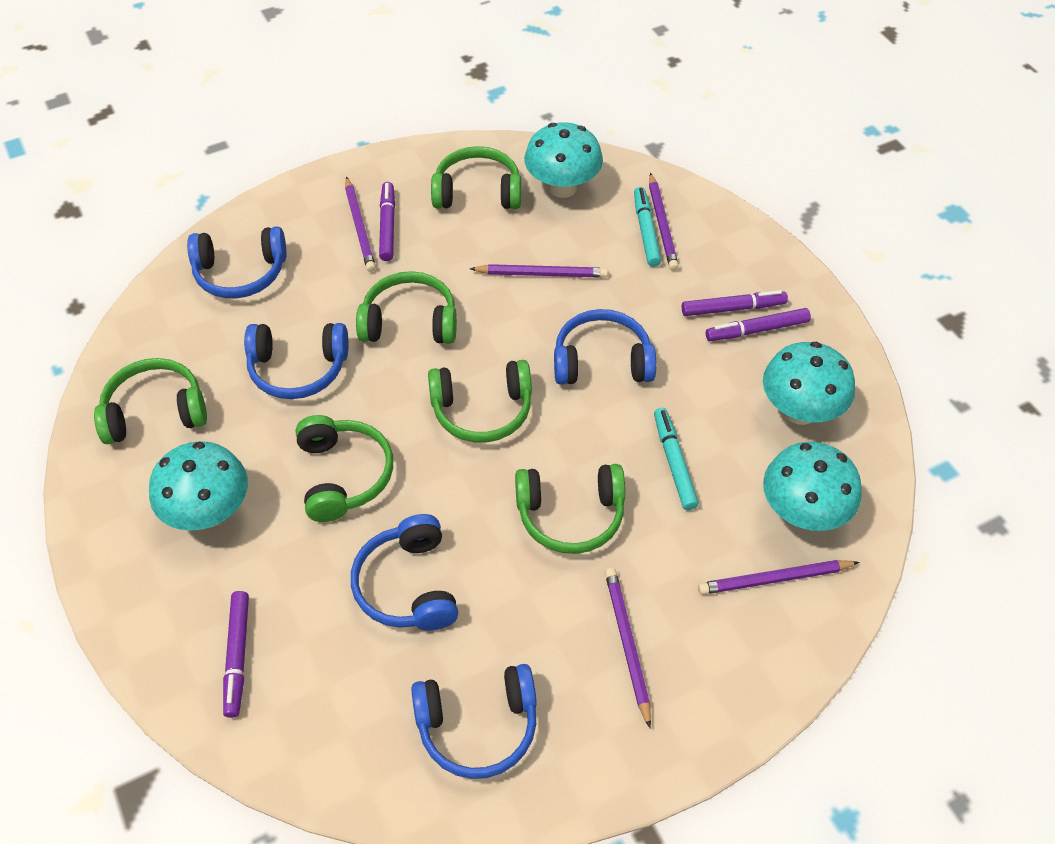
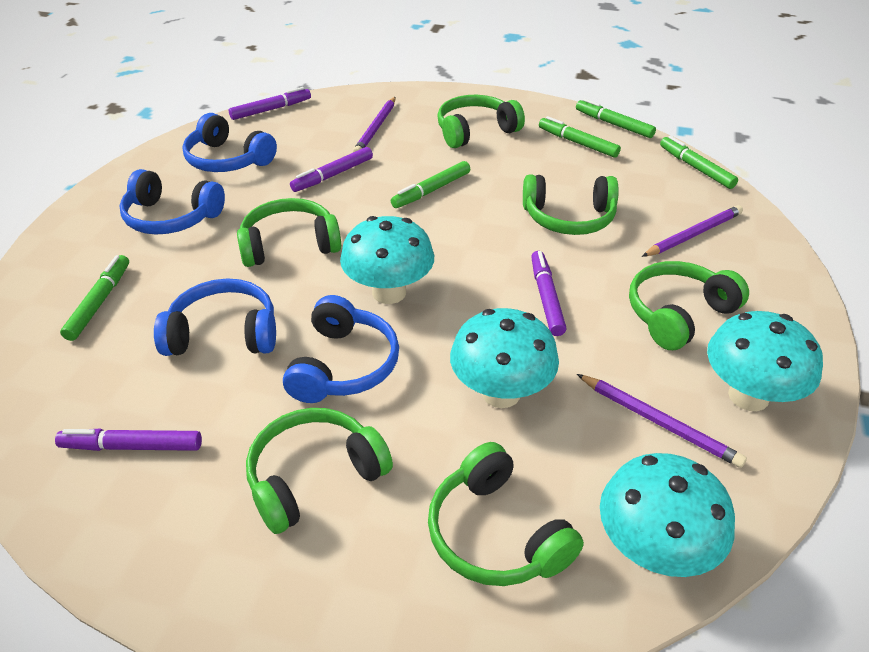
blue headphones: [187,226,286,298] [244,323,349,399] [351,514,458,631] [411,664,537,779] [554,309,656,385] = 5 -> [119,169,225,234] [154,279,276,356] [182,113,277,172] [283,295,399,403] = 4
green marker: none = 0 -> [60,255,129,341] [391,161,470,208] [539,116,621,158] [576,99,656,138] [660,136,738,189] = 5
purple pencil: [345,177,376,272] [470,264,608,277] [605,568,651,728] [649,173,679,271] [698,560,860,595] = 5 -> [353,97,396,152] [577,374,747,468] [642,205,743,257] = 3
turquoise marker: [634,187,661,267] [654,408,699,510] = 2 -> none = 0

